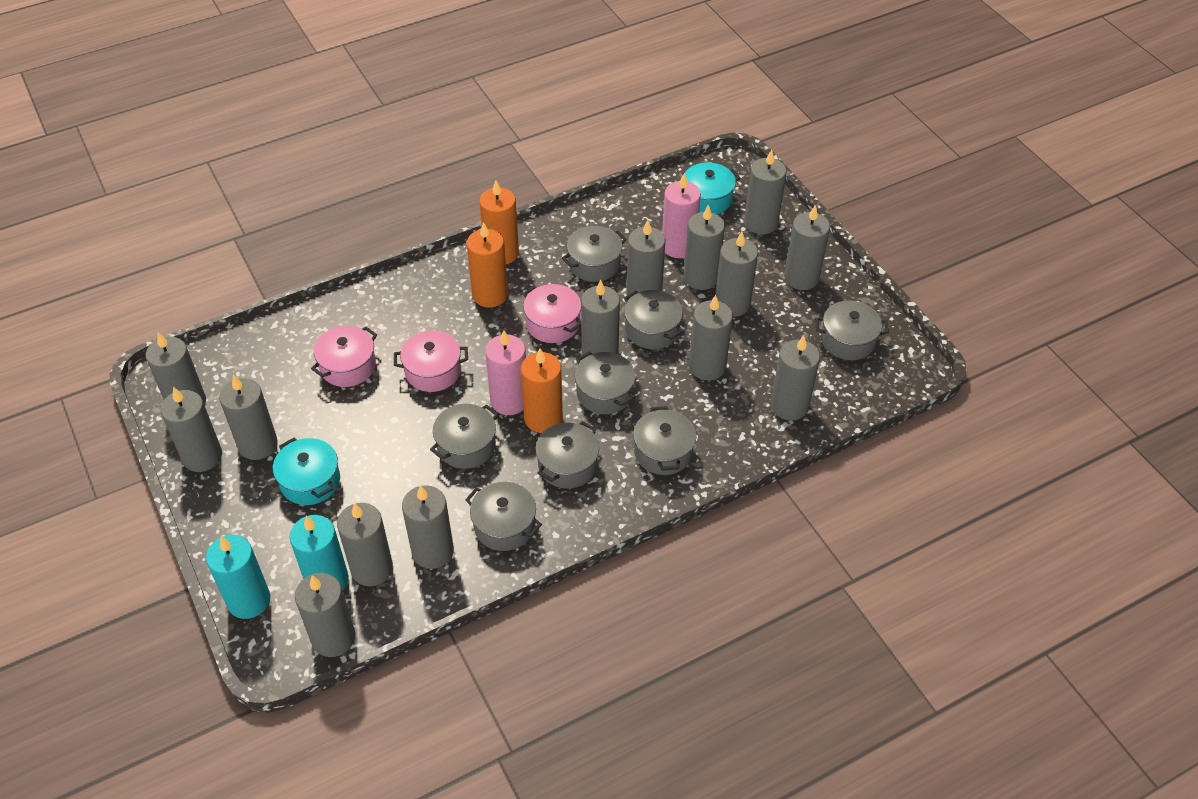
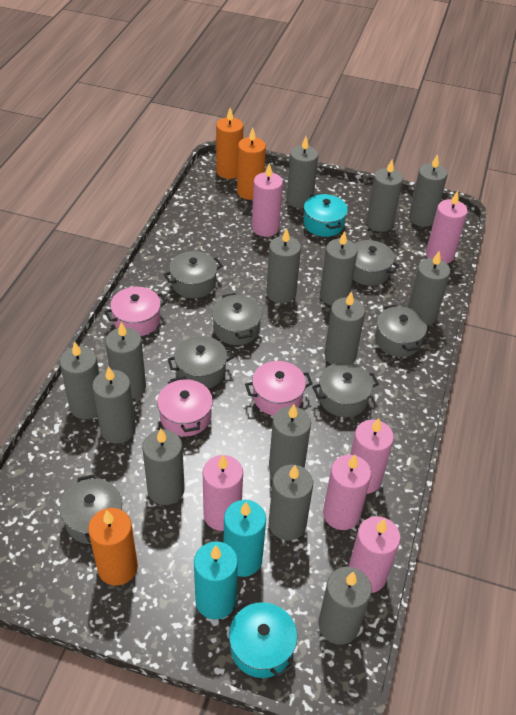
grey pot: [430,404,498,469] [465,482,542,551] [535,421,599,489] [562,226,627,282] [575,352,636,414] [624,290,683,349] [633,406,696,475] [815,301,889,360] = 8 -> [60,474,122,544] [164,251,223,298] [168,336,234,388] [212,293,262,345] [312,362,379,417] [353,240,399,286] [375,304,427,357] = 7
pink candle: [485,330,526,415] [662,173,701,258] = 2 -> [203,455,243,531] [252,163,283,237] [323,455,371,530] [349,516,401,593] [350,418,394,494] [426,191,468,264] = 6

